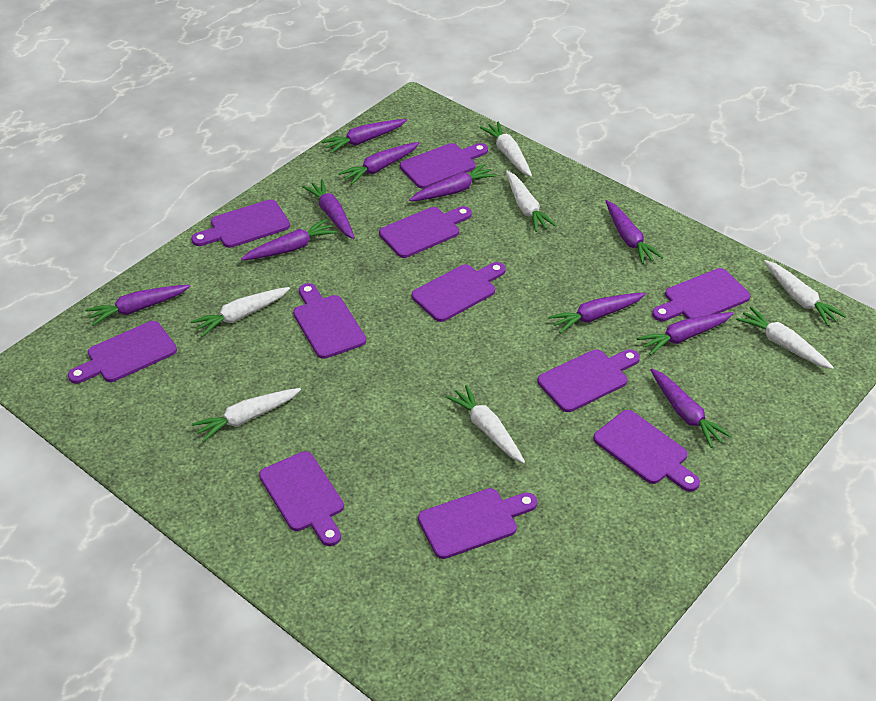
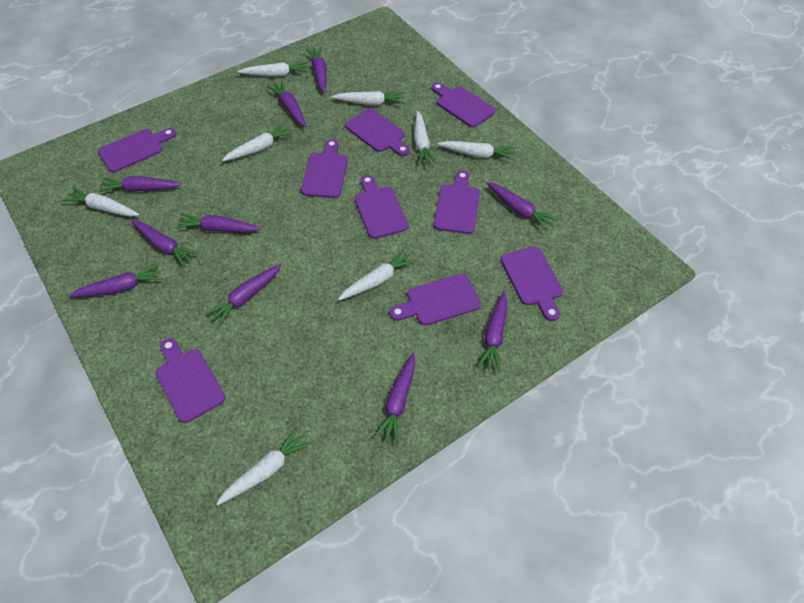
purple cutting board: [68,321,177,383] [191,199,290,248] [259,451,344,546] [293,283,366,359] [379,206,472,258] [400,143,488,189] [412,262,506,322] [418,488,537,559] [538,349,640,412] [594,410,700,492] [652,268,750,321] = 11 -> [98,128,176,172] [155,338,225,423] [301,139,348,198] [345,108,410,156] [354,175,408,239] [390,274,481,326] [431,83,496,128] [434,171,480,234] [501,246,563,321] = 9
white carrot: [191,287,290,337] [192,388,301,442] [445,385,525,463] [480,121,532,177] [506,171,557,232] [736,307,834,369] [764,260,846,326] = 7 -> [62,187,140,217] [216,427,312,506] [222,123,294,162] [238,61,309,77] [331,91,405,105] [338,249,416,301] [414,111,437,166] [437,141,516,160] = 8

